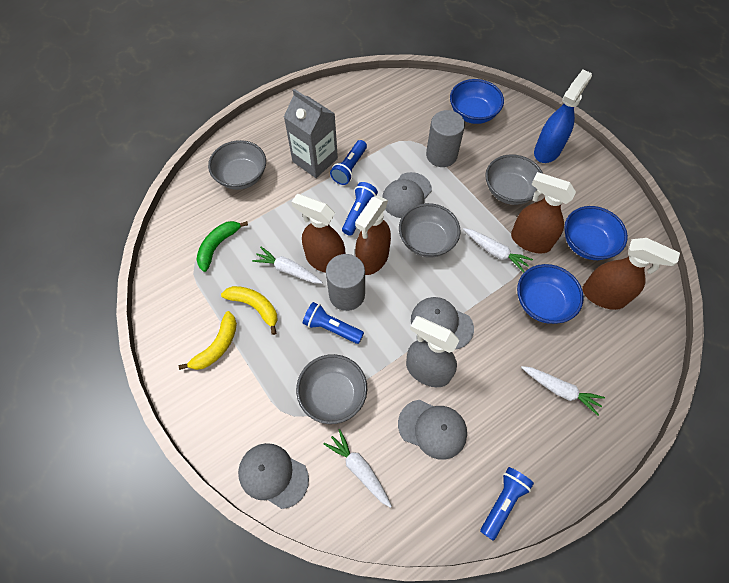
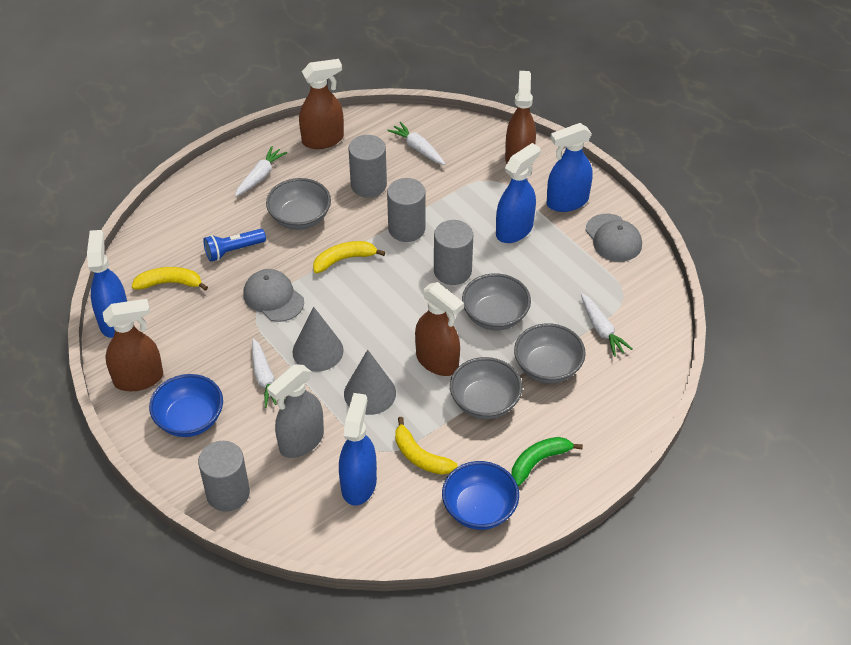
blue bowl: [450,79,504,124] [517,264,584,324] [564,206,628,260] = 3 -> [149,374,223,437] [442,461,519,530] = 2
blue flashlight: [303,302,364,344] [330,140,367,185] [342,182,378,236] [480,467,534,541] = 4 -> [203,229,266,262] = 1
blue spray bottle: [534,70,592,163] = 1 -> [87,230,127,338] [339,393,377,505] [496,143,540,243] [547,123,593,212] = 4
grey cap: [238,443,309,509] [382,172,432,218] [398,400,467,460] [411,297,474,349] = 4 -> [243,269,304,322] [585,214,642,262] = 2
grey carton: [284,89,338,178] = 1 -> none = 0
grey cone: none = 0 -> [292,306,344,372] [344,349,396,415] = 2
grey cylinder: [326,254,365,311] [426,110,465,167] = 2 -> [198,441,250,512] [349,135,387,198] [387,178,426,242] [434,220,473,285] = 4
yellow banana: [179,311,237,370] [221,286,278,335] = 2 -> [132,267,208,291] [313,241,385,273] [395,417,458,475] = 3

